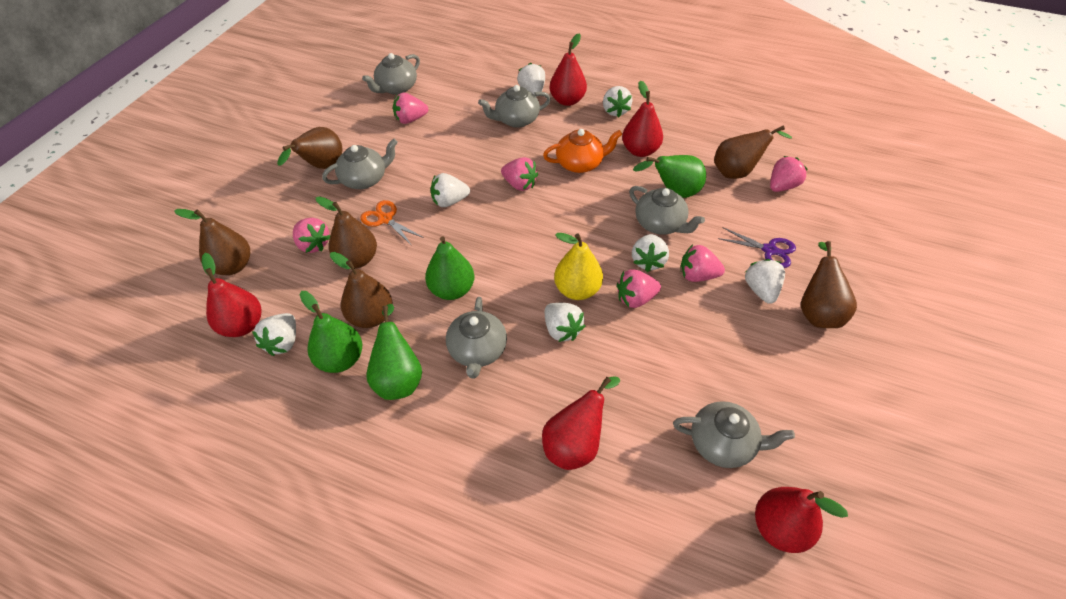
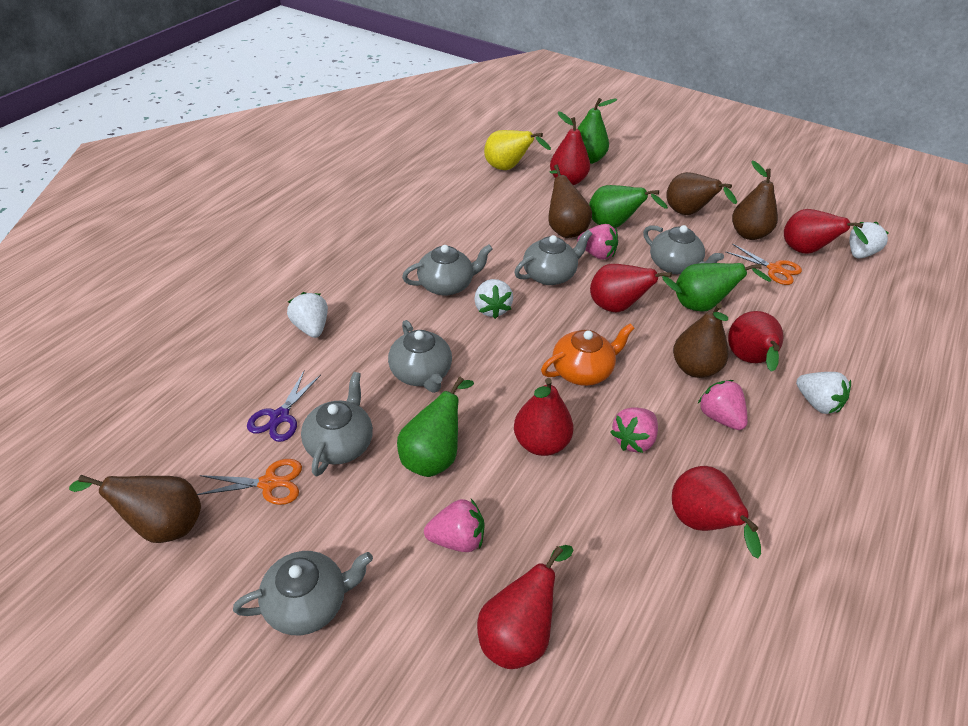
brown pear: [174,209,250,275] [277,127,342,169] [316,196,377,269] [330,252,392,328] [714,126,792,179] [801,241,857,328] = 6 -> [69,475,201,543] [548,164,592,238] [666,172,737,215] [673,303,729,378] [732,161,778,240] = 5
orange scissors: [361,200,424,246] = 1 -> [197,459,302,505] [725,244,802,285] = 2
pink strawberry: [293,218,330,253] [393,93,428,124] [501,157,538,191] [617,269,661,308] [680,244,725,282] [770,156,808,192] = 6 -> [424,499,484,552] [577,224,618,260] [610,407,658,453] [698,380,748,430] = 4
red pear: [202,253,261,337] [542,376,620,470] [550,34,587,106] [622,80,663,157] [755,487,848,553] = 5 -> [477,545,573,669] [514,378,573,456] [550,111,590,185] [590,264,682,312] [672,466,761,558] [728,311,783,372] [784,209,868,254] = 7
white strawberry: [252,313,296,356] [430,173,470,207] [517,63,545,97] [545,303,585,342] [603,86,633,117] [632,234,669,272] [745,259,785,304] = 7 -> [287,292,328,338] [474,279,513,319] [796,372,851,414] [849,222,889,259] = 4

